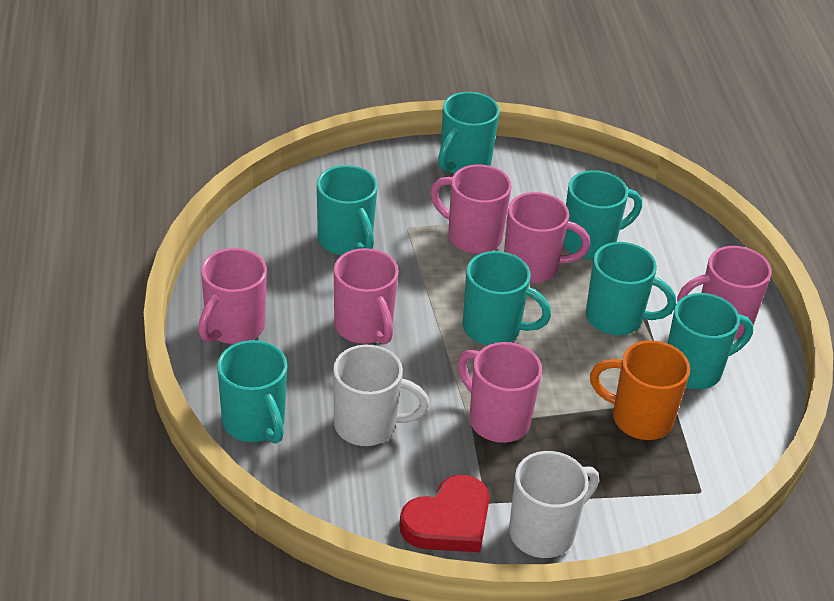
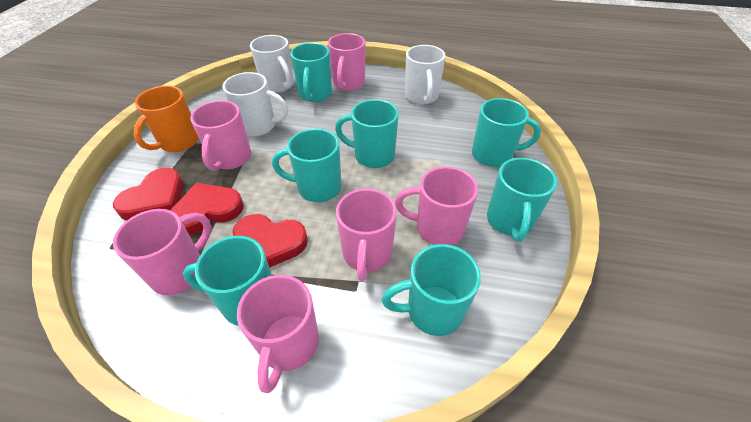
red heart: [399,475,489,552] = 1 -> [113,168,183,221] [170,183,244,235] [232,214,308,268] = 3
white mug: [333,345,429,446] [509,451,599,558] = 2 -> [222,72,288,137] [250,35,294,93] [405,45,446,104] = 3

